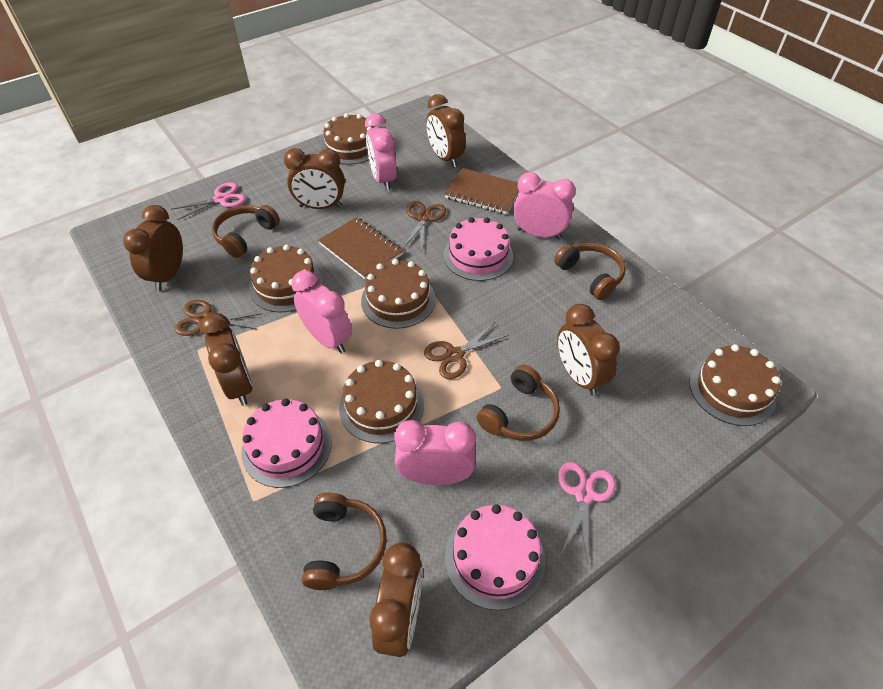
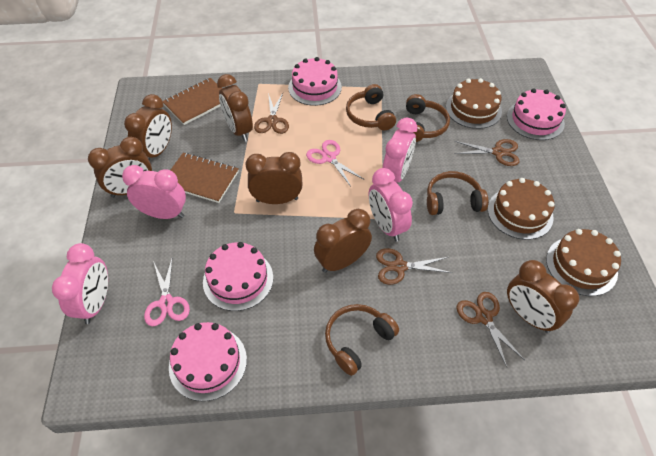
brown cake: [249,245,323,313] [321,113,374,165] [339,360,424,443] [361,259,436,329] [689,344,781,426] = 5 -> [446,78,502,129] [488,178,555,240] [546,229,621,296] = 3
brown scissors: [174,300,263,336] [403,201,446,250] [424,322,509,379] = 3 -> [254,93,289,134] [376,248,453,285] [455,139,519,166] [456,292,525,367] = 4
pink cake: [241,398,332,488] [443,217,513,281] [445,504,545,610] = 3 -> [169,322,247,401] [203,242,273,311] [288,57,342,106] [507,88,566,140] = 4

